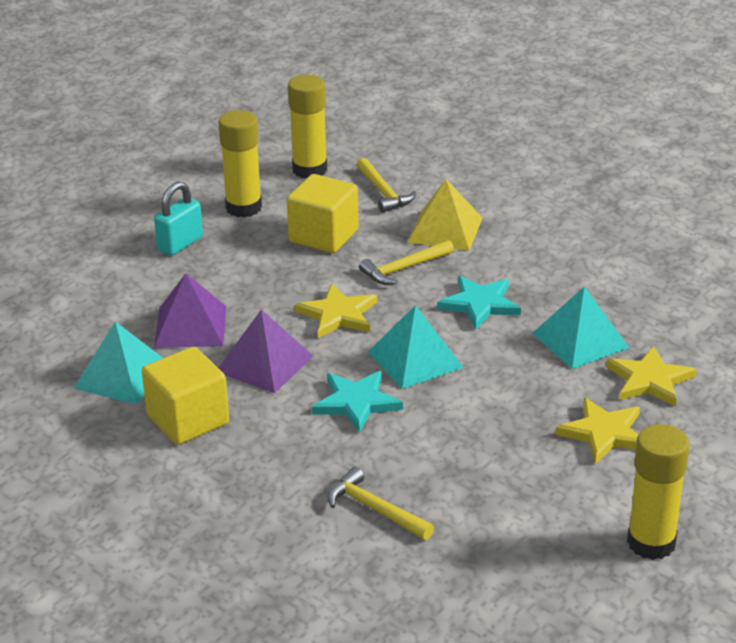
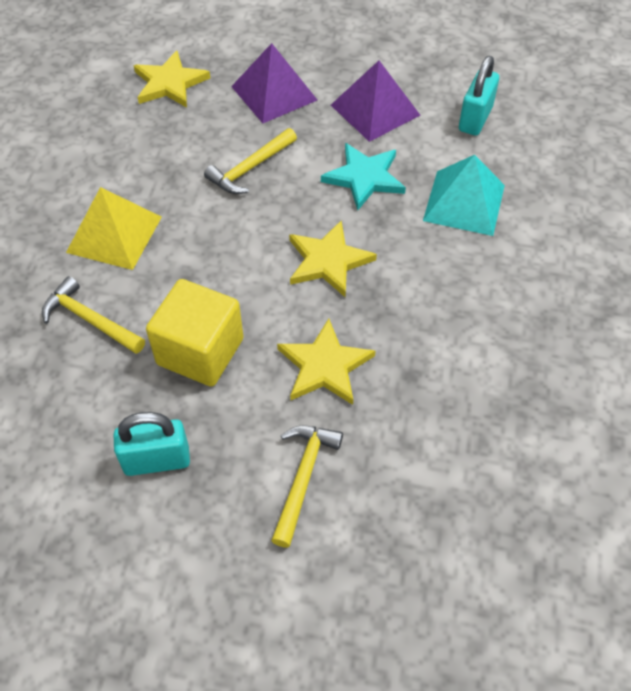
turquoise padlock: [154,181,203,256] = 1 -> [114,412,190,476] [459,56,499,135] = 2
turquoise pyramid: [73,321,163,404] [368,305,464,389] [532,286,629,369] = 3 -> [423,155,505,236] = 1
turquoise star: [312,371,403,433] [437,276,521,329] = 2 -> [321,143,406,210] = 1
yellow cube: [142,347,229,445] [287,174,359,253] = 2 -> [146,279,244,387] = 1
yellow glue stick: [218,110,262,218] [288,75,327,178] [627,424,690,560] = 3 -> none = 0

